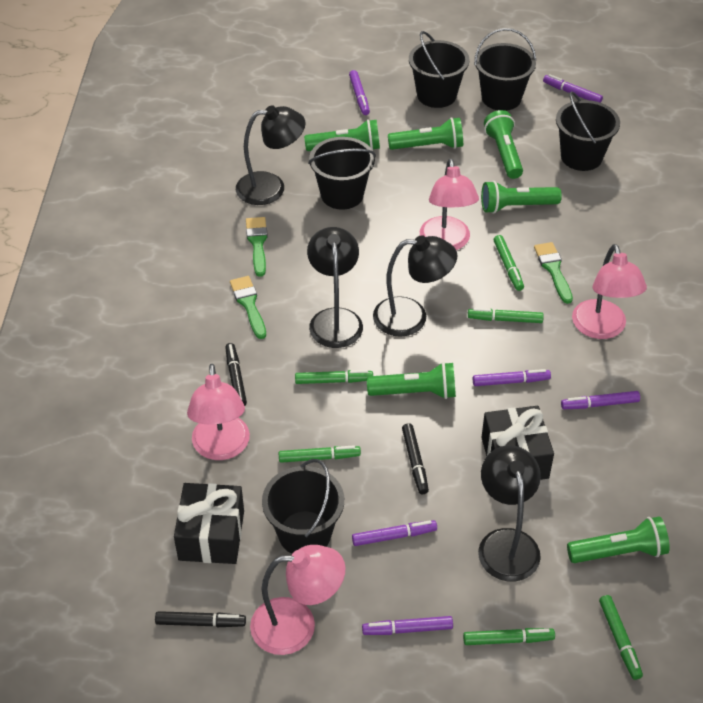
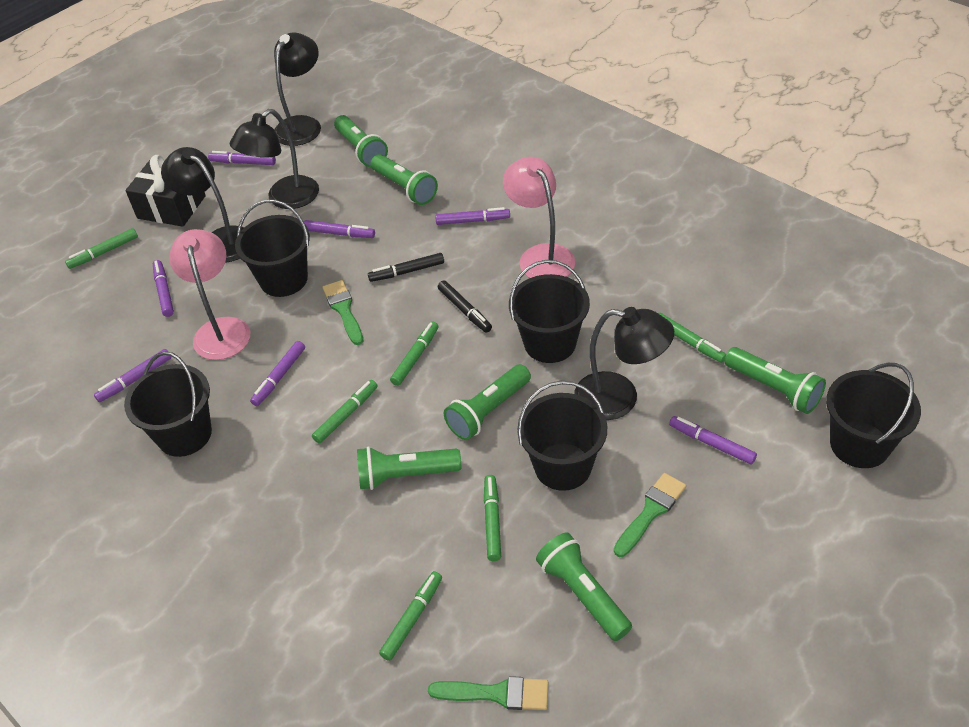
black gift: [174,483,244,564] [481,406,554,480] = 2 -> [125,155,206,227] = 1
black marker: [155,611,246,627] [225,343,247,406] [402,423,429,494] = 3 -> [368,253,444,282] [438,280,492,333] = 2
pink lamp: [187,364,250,460] [250,545,345,655] [420,159,479,250] [572,244,647,339] = 4 -> [169,229,250,360] [503,157,575,278] = 2
purple marker: [349,70,370,115] [352,520,437,546] [362,616,453,635] [473,369,551,386] [543,74,603,103] [561,391,640,409] = 6 -> [94,349,171,402] [153,260,174,317] [208,151,276,165] [250,341,305,406] [304,220,375,238] [435,207,510,225] [669,416,757,465] = 7

